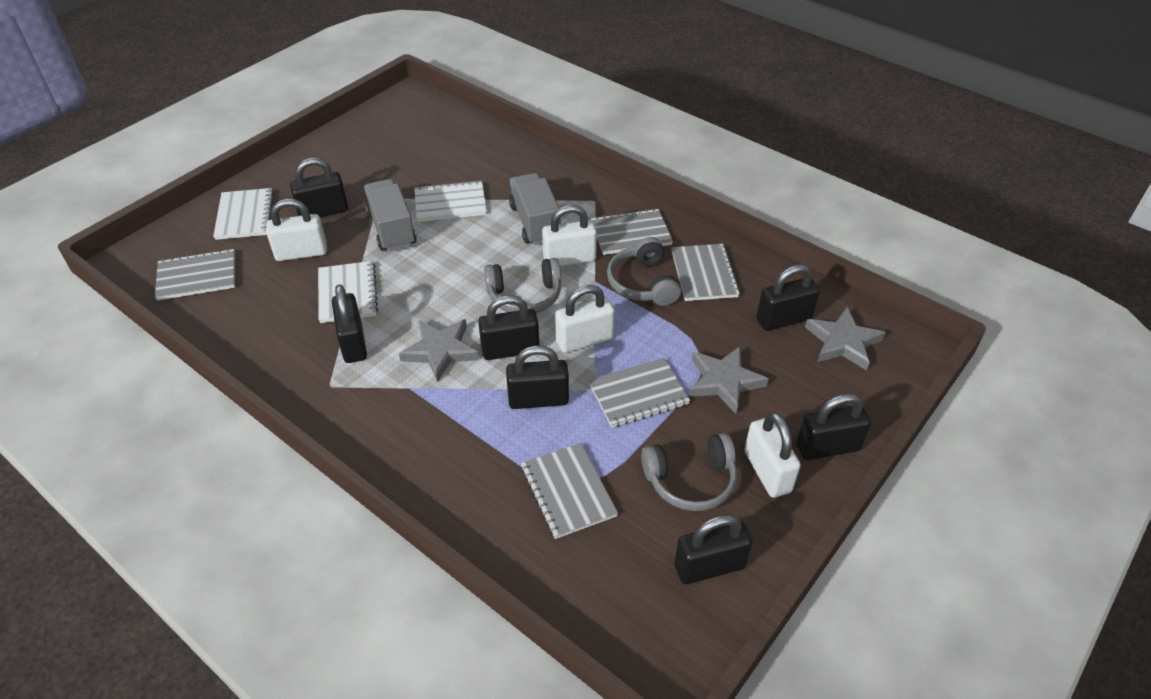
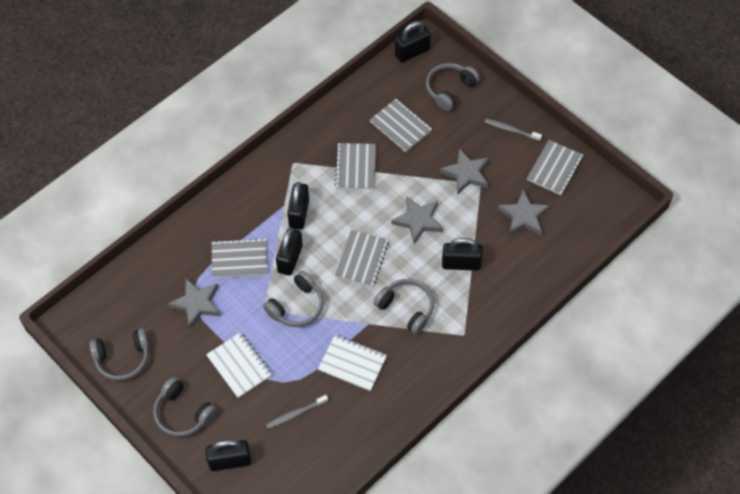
black padlock: [290,158,348,217] [332,284,367,363] [478,295,539,360] [506,345,569,409] [674,514,752,584] [756,264,820,331] [796,394,871,460] = 7 -> [206,440,251,471] [276,228,303,276] [287,182,309,230] [395,21,431,63] [442,238,483,270] = 5
grey headphones: [484,258,561,313] [607,237,681,306] [641,433,737,511] = 3 -> [89,328,149,381] [153,377,217,437] [263,271,324,327] [373,279,434,335] [426,63,480,111] = 5
grey star: [399,319,479,382] [689,346,769,414] [805,307,886,371] = 3 -> [168,278,221,328] [391,196,443,244] [440,148,489,195] [498,190,550,235] = 4
grey toothbrush: none = 0 -> [266,395,328,429] [485,119,542,141] = 2
grey truck: [364,179,416,251] [509,173,560,245] = 2 -> none = 0
white notebook: [213,188,274,240] [318,261,378,323] [414,180,487,222] = 3 -> [206,332,272,398] [318,334,387,391] = 2
white padlock: [266,199,327,261] [542,205,597,266] [555,285,615,353] [744,412,801,498] = 4 -> none = 0

